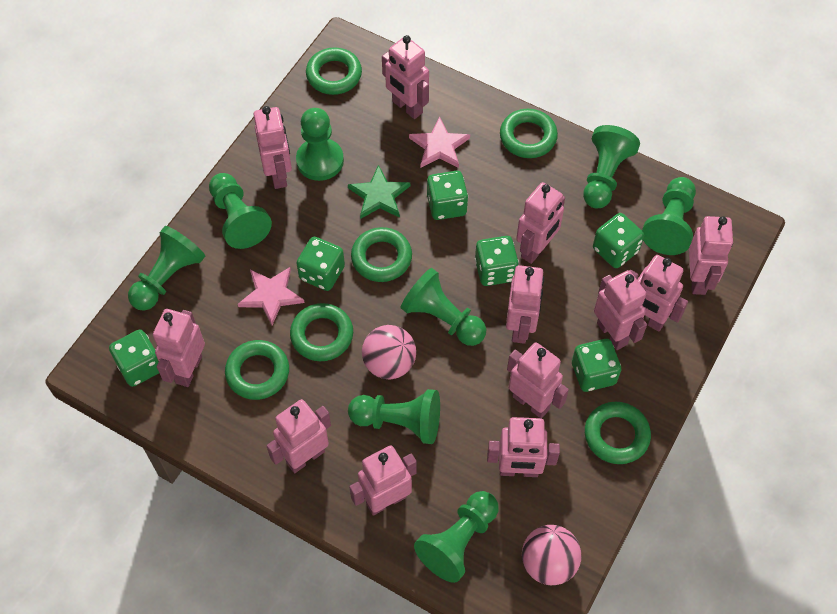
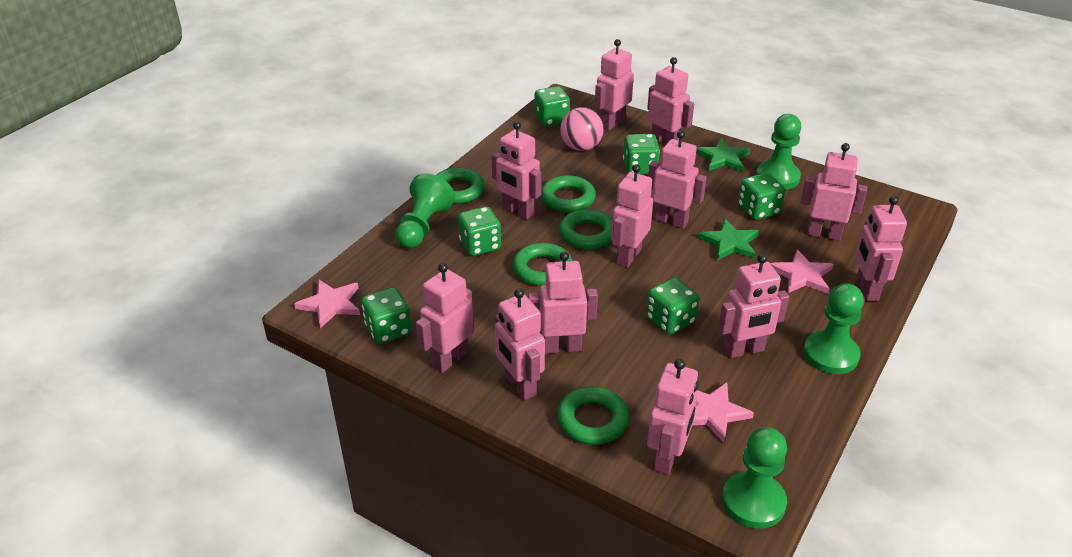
green pawn: [128,226,205,311] [209,173,272,249] [296,108,344,181] [348,389,440,444] [401,268,486,346] [414,491,499,583] [583,125,640,208] [642,177,696,255] = 8 -> [395,173,455,248] [722,427,787,529] [756,114,801,190] [803,283,864,374] = 4
green ring: [225,340,289,400] [290,303,353,361] [306,48,362,95] [351,227,412,282] [500,109,558,158] [585,402,651,464] = 6 -> [436,167,485,204] [513,243,572,286] [541,175,596,213] [557,386,629,445] [559,209,612,249] = 5
green star: [348,165,410,219] = 1 -> [696,138,750,172] [698,219,759,260] = 2
pink ball: [362,325,416,379] [522,525,581,585] = 2 -> [560,107,604,151] = 1
pink star: [238,267,305,325] [409,117,470,168] = 2 -> [294,280,360,328] [693,382,754,443] [770,249,834,294] = 3

